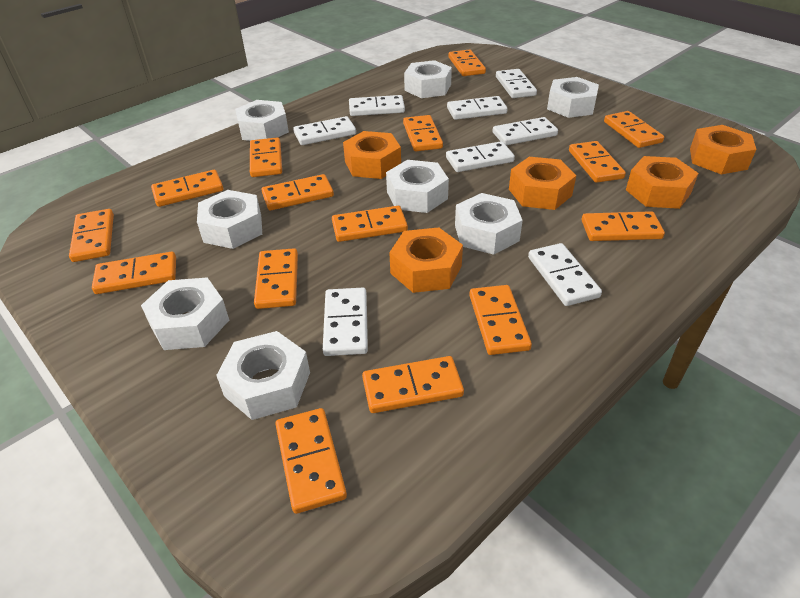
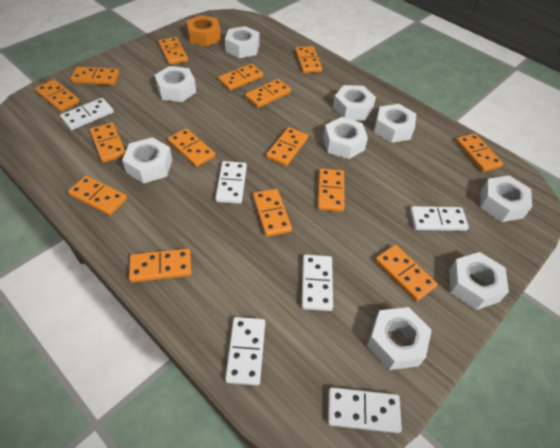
orange nut: [343,131,401,179] [389,227,463,293] [509,157,576,210] [626,156,699,209] [690,125,757,174] = 5 -> [186,15,221,47] = 1
white domino: [293,116,356,145] [323,288,368,356] [349,95,405,116] [446,141,515,172] [447,96,508,120] [493,117,558,145] [496,69,537,98] [528,243,602,306] = 8 -> [60,98,114,130] [215,161,247,204] [225,317,265,385] [302,254,333,311] [328,387,402,433] [410,206,469,231] = 6
white nut: [141,277,229,350] [197,190,262,249] [216,331,310,420] [235,100,289,141] [386,160,449,213] [404,60,452,98] [455,193,523,255] [547,77,599,118] = 8 -> [122,137,172,184] [155,66,196,102] [225,26,260,58] [323,117,368,159] [333,85,376,121] [367,307,432,370] [374,104,416,143] [449,252,509,310] [480,176,532,222] = 9

